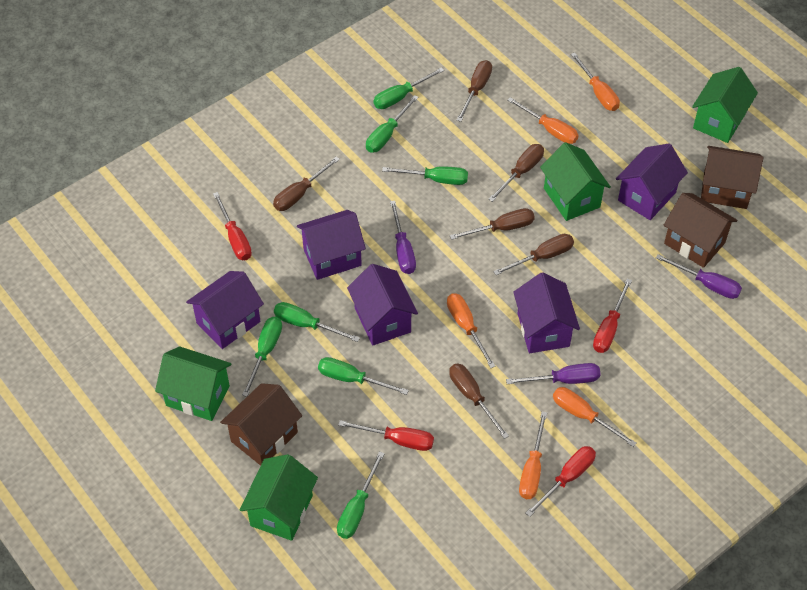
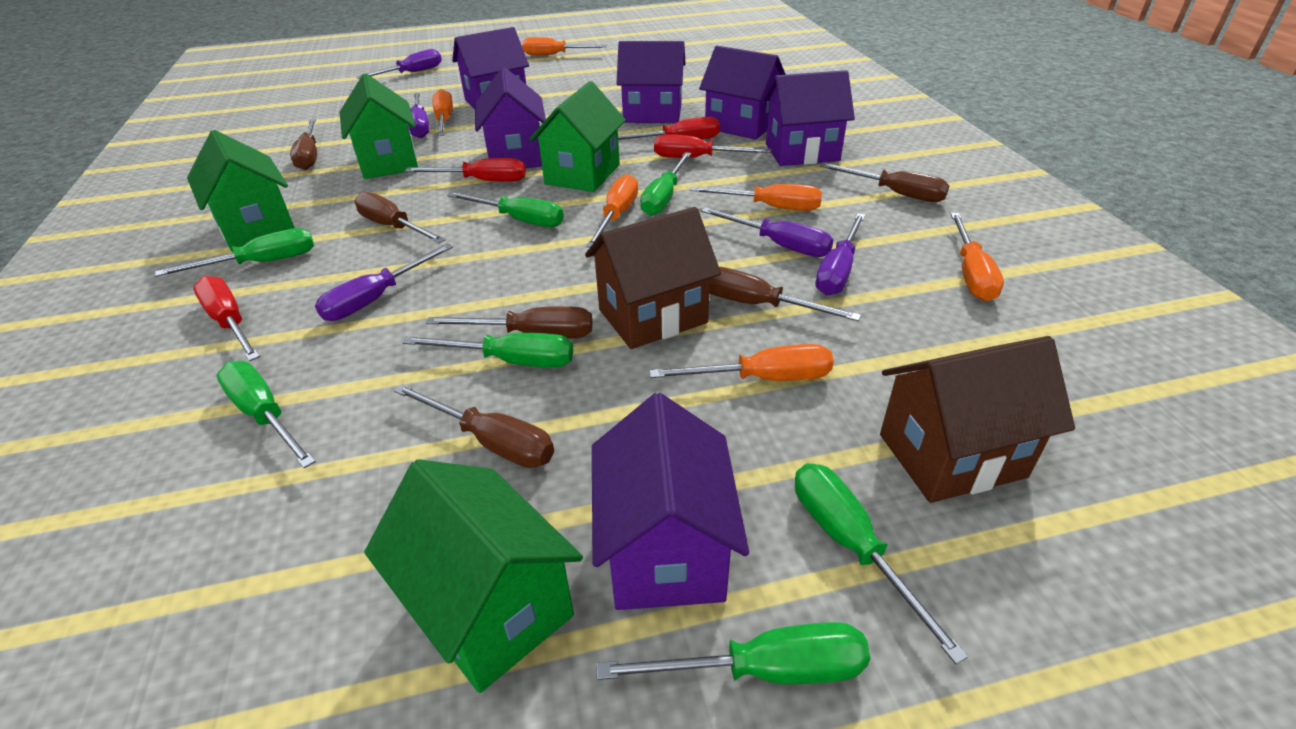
brown house: [220,383,302,466] [664,193,737,268] [701,146,764,209] = 3 -> [585,207,721,349] [880,336,1075,503] = 2
orange screwdriver: [447,293,495,368] [507,97,578,144] [519,412,547,499] [553,387,636,447] [571,53,620,111] = 5 -> [432,89,453,136] [522,37,607,55] [586,174,638,248] [650,344,834,381] [690,184,822,211] [950,213,1004,301] = 6
purple house: [186,271,264,349] [297,210,366,280] [347,264,418,346] [513,272,580,353] [616,143,688,220] = 5 -> [452,27,529,109] [475,67,546,168] [592,393,749,610] [617,41,686,123] [699,46,786,140] [764,70,855,166] = 6
purple screwdriver: [390,201,416,274] [506,363,600,384] [656,254,742,299] = 3 -> [315,243,453,321] [356,49,442,79] [408,93,430,138] [701,207,833,257] [815,213,865,295] = 5

